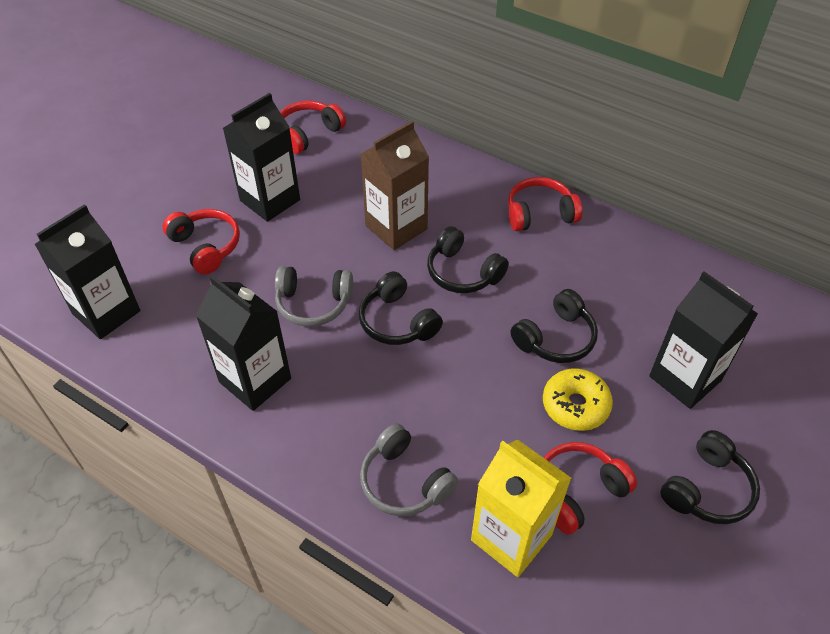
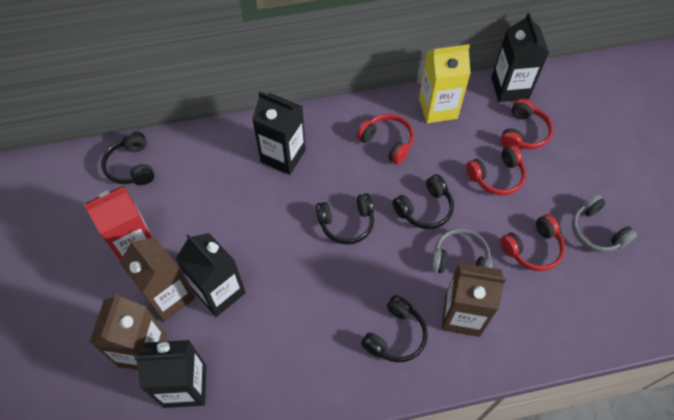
brown carton: [361,121,429,250] = 1 -> [90,294,167,370] [119,238,195,321] [442,263,506,337] = 3
red carton: none = 0 -> [84,185,153,260] = 1
yellow donut: [543,368,613,431] = 1 -> none = 0

